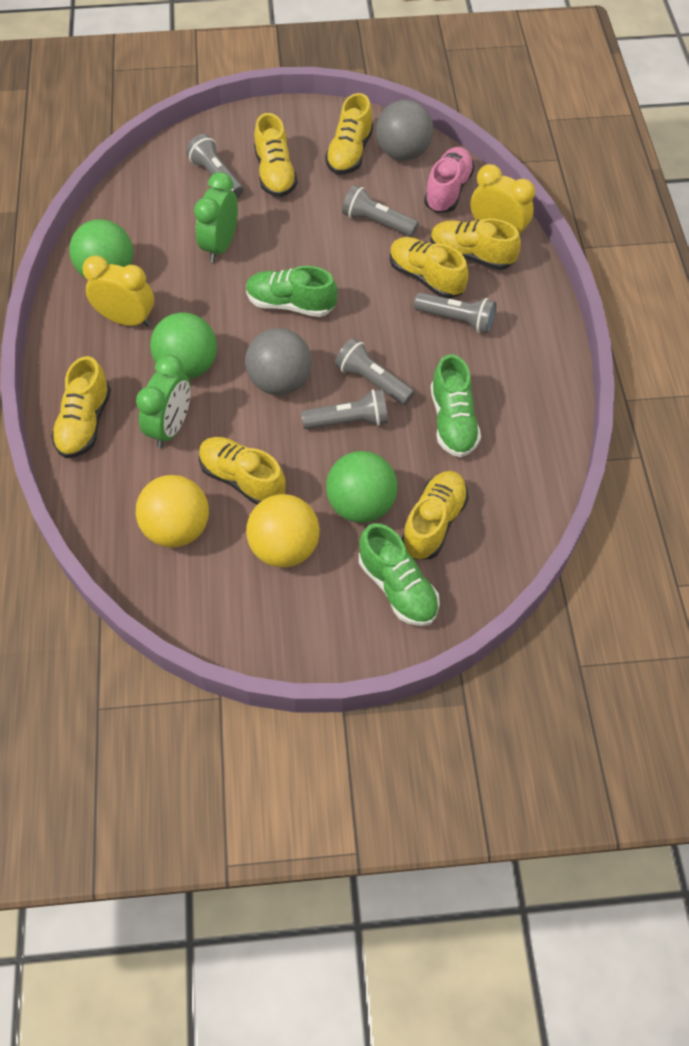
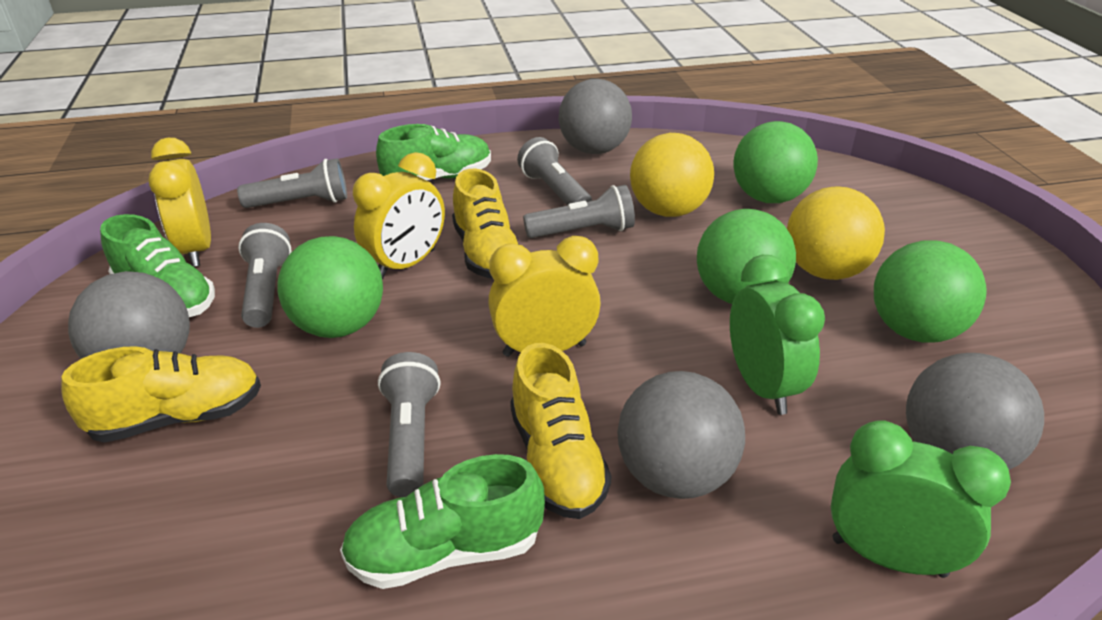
green ball: [69,219,133,279] [150,312,217,379] [326,451,398,523] = 3 -> [277,236,383,338] [697,209,796,304] [733,121,818,203] [874,240,987,343] = 4
grey ball: [245,328,312,395] [376,99,433,161] = 2 -> [68,271,190,359] [558,79,632,154] [617,371,745,499] [906,353,1044,470] = 4
pink shoe: [424,147,475,213] = 1 -> none = 0
yellow clock: [82,256,154,327] [471,164,535,235] = 2 -> [149,138,211,267] [353,152,445,279] [488,236,601,357] = 3
yellow shoe: [51,356,111,458] [199,437,285,505] [254,113,298,197] [325,93,373,175] [390,237,468,299] [401,471,469,559] [431,218,521,270] = 7 -> [61,346,261,443] [452,169,519,279] [510,343,612,519] = 3

